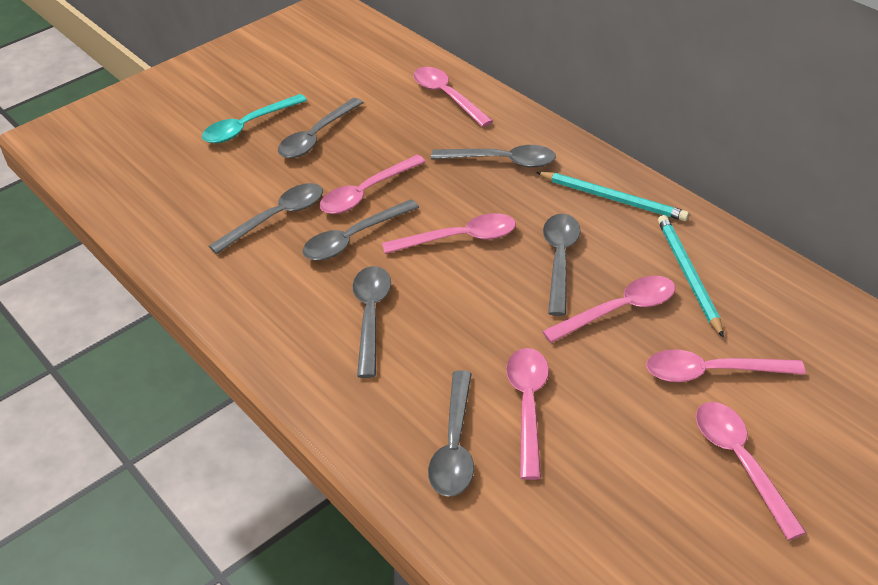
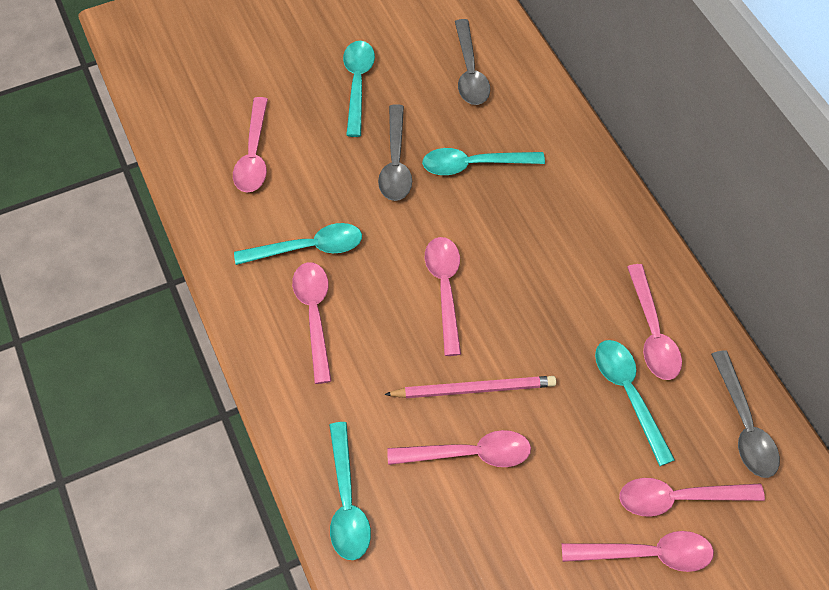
grey spoon: [209,183,323,254] [278,98,363,158] [302,199,419,261] [352,266,391,378] [428,370,474,497] [431,145,556,168] [543,214,581,316] = 7 -> [378,104,412,201] [455,19,490,105] [711,350,780,478] = 3
pink pencil: none = 0 -> [384,376,556,398] = 1
turquoise pencil: [536,172,689,221] [658,215,724,338] = 2 -> none = 0
turquoise spoon: [202,94,307,143] = 1 -> [234,223,362,265] [329,422,371,560] [343,41,375,137] [422,148,545,175] [595,340,675,466] = 5

